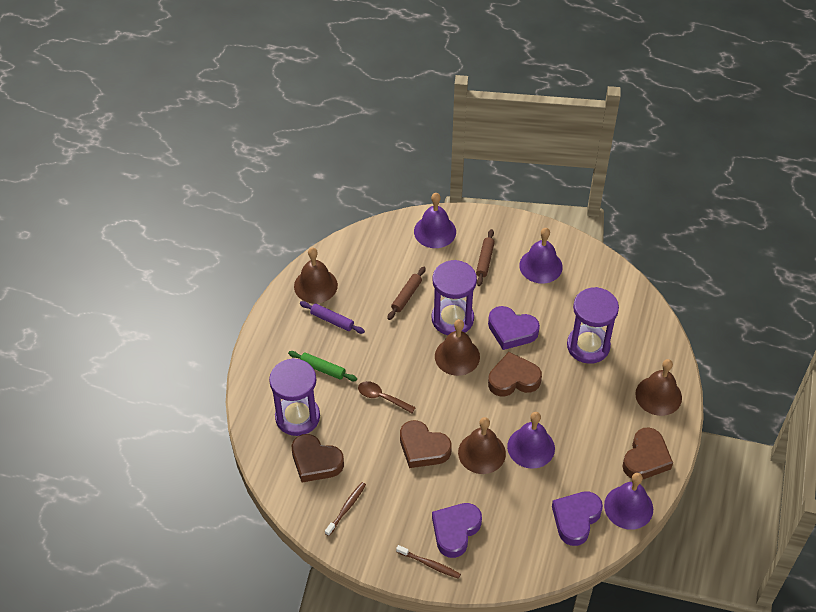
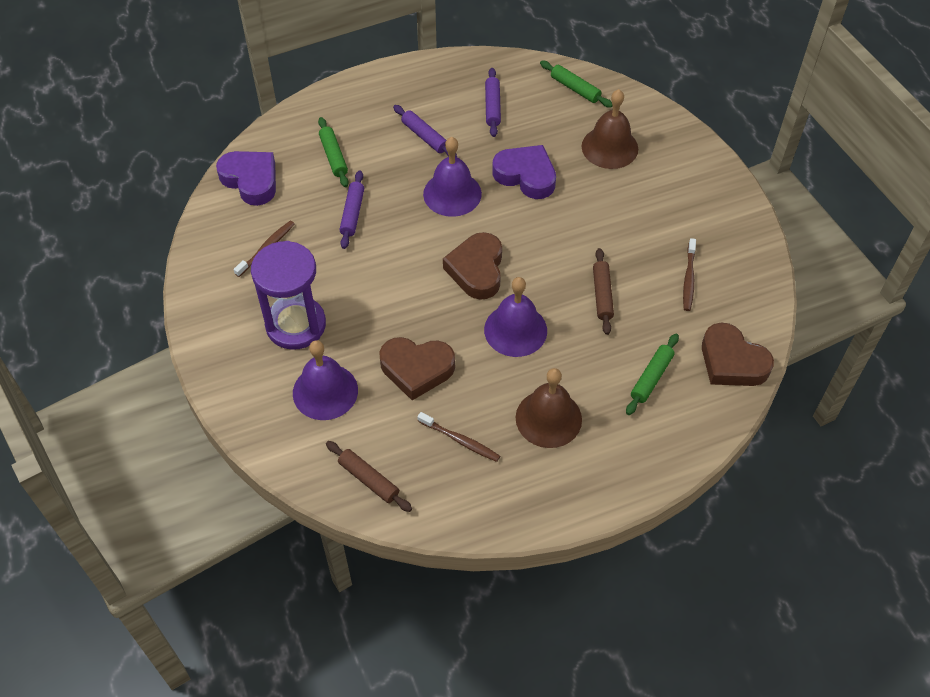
brown bell: [294,247,338,303] [435,319,480,376] [458,417,506,474] [635,359,682,416] = 4 -> [516,368,582,448] [582,89,638,169] = 2
brown heart: [292,434,344,482] [400,420,452,468] [488,352,542,397] [622,427,673,479] = 4 -> [379,337,455,400] [443,232,502,300] [702,323,774,386] = 3
brown spoon: [358,381,416,413] = 1 -> none = 0
brown toothbrush: [325,482,366,536] [396,545,461,579] = 2 -> [234,221,295,277] [417,412,500,462] [683,238,696,311] = 3
green rolling pin: [288,351,357,381] = 1 -> [318,117,349,187] [540,61,613,108] [626,334,679,415] = 3
purple bell: [414,193,456,248] [507,412,555,469] [519,228,563,284] [604,473,653,530] = 4 -> [293,340,358,420] [423,137,482,217] [484,277,547,357] = 3
purple heart: [432,503,482,558] [488,306,540,350] [552,491,603,546] = 3 -> [216,151,276,206] [492,145,556,199] = 2
purple hourglass: [269,358,320,436] [432,260,477,335] [567,287,619,364] = 3 -> [251,241,326,350] = 1
purple rolling pin: [300,301,365,334] = 1 -> [340,170,364,249] [393,105,457,157] [485,68,501,137] = 3

